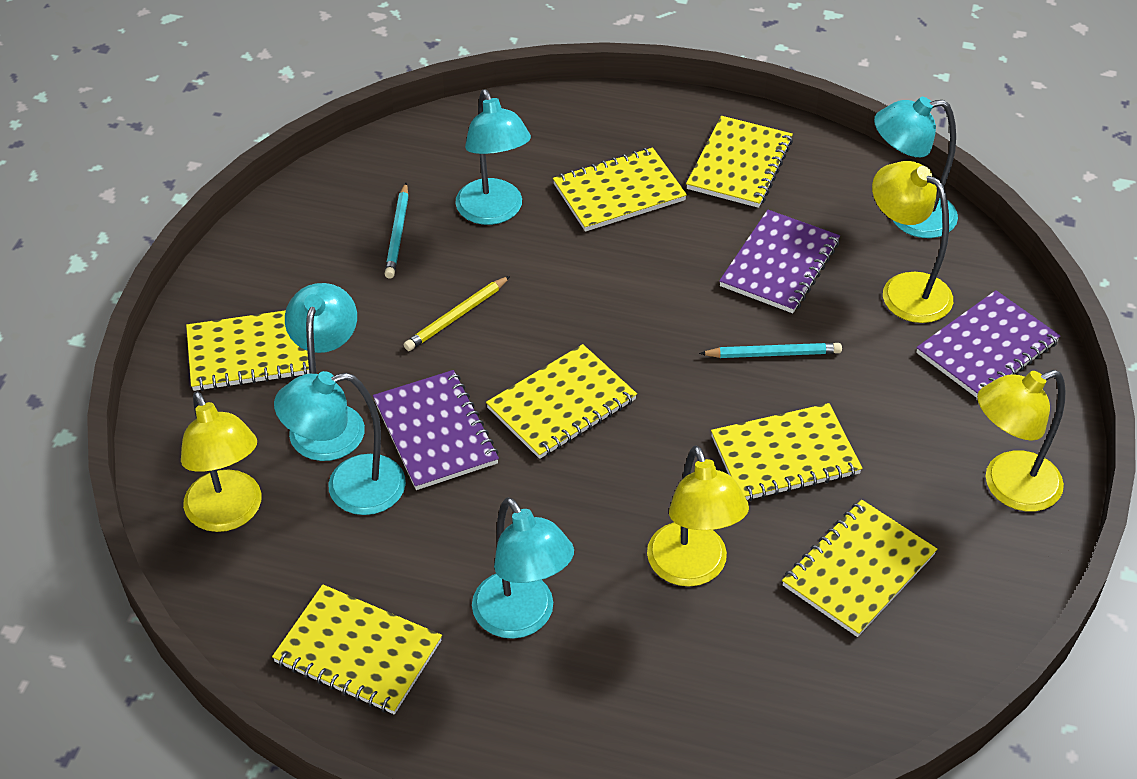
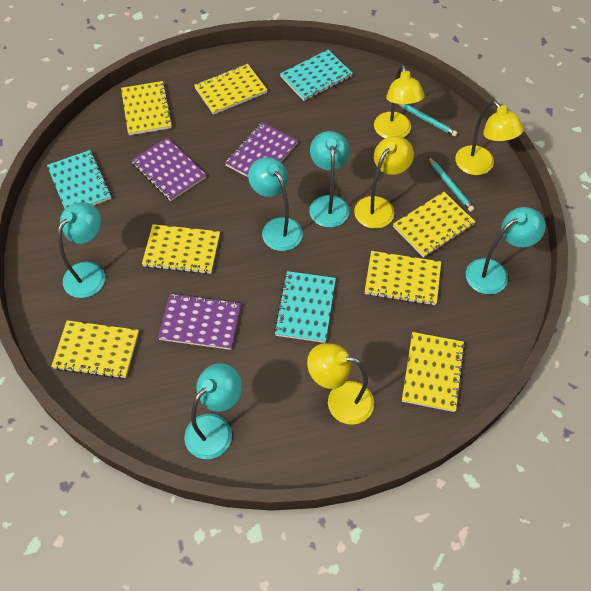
turquoise notebook: none = 0 -> [47,150,111,209] [274,271,336,343] [280,49,353,101] = 3
yellow pencil: [404,276,510,351] = 1 -> none = 0

